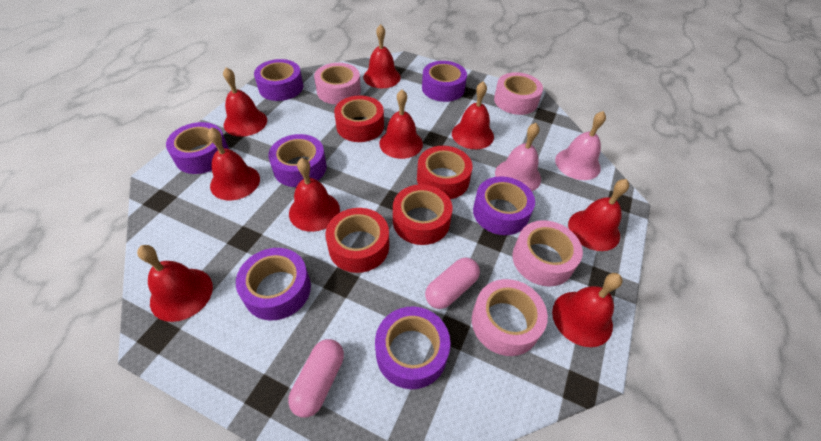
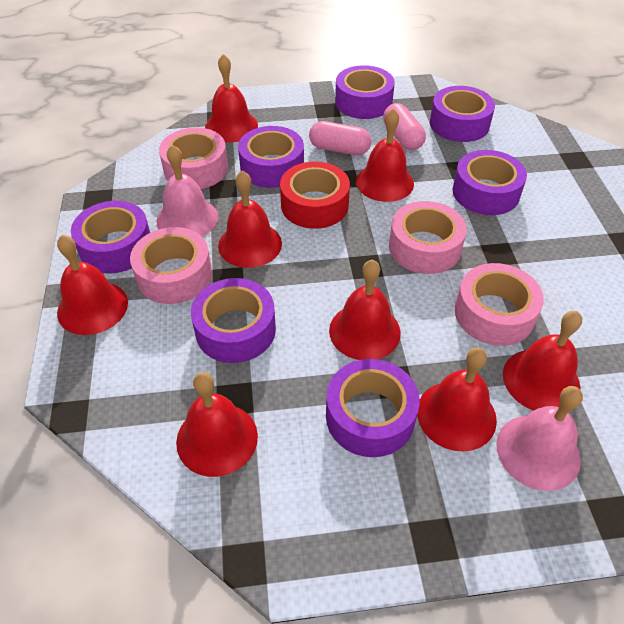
red bell: [137,245,213,322] [208,127,260,200] [223,67,267,137] [289,158,340,232] [363,24,401,88] [379,89,423,159] [452,81,494,149] [552,273,622,347] [568,179,629,251] = 9 -> [57,235,128,335] [176,372,258,477] [205,54,258,143] [218,171,282,268] [329,259,401,360] [356,109,414,202] [417,347,497,452] [503,311,582,411] = 8
red tape: [325,208,389,273] [334,96,384,142] [393,184,452,245] [417,146,472,199] = 4 -> [280,162,350,229] = 1

